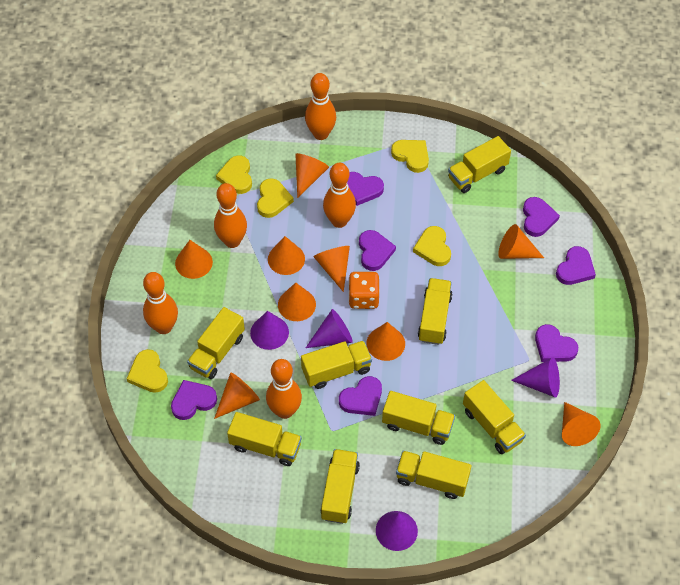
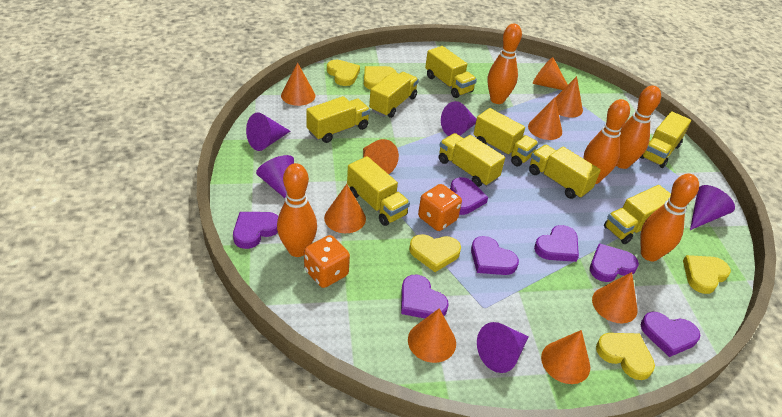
orange dice: [348,272,380,309] = 1 -> [304,235,350,288] [418,184,462,231] = 2
purple cone: [250,311,289,350] [306,309,353,348] [376,511,418,551] [511,357,560,397] = 4 -> [246,112,290,151] [256,155,294,198] [441,101,477,136] [477,322,529,373] [690,185,735,230] = 5

